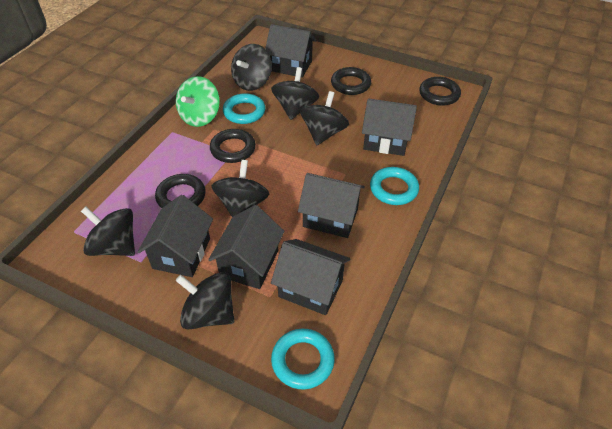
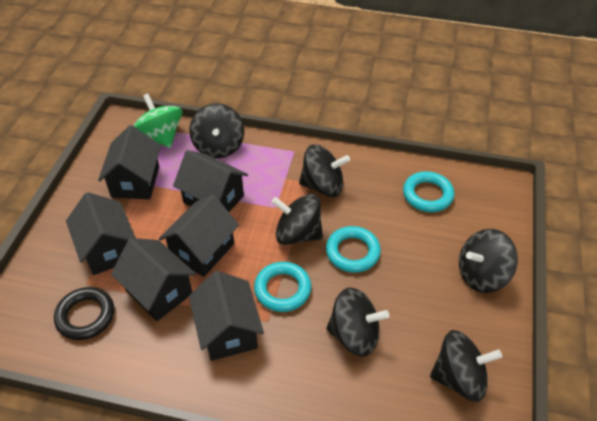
black ring: [155,174,206,208] [210,129,256,163] [331,67,371,95] [419,77,461,106] = 4 -> [54,287,114,340] = 1

